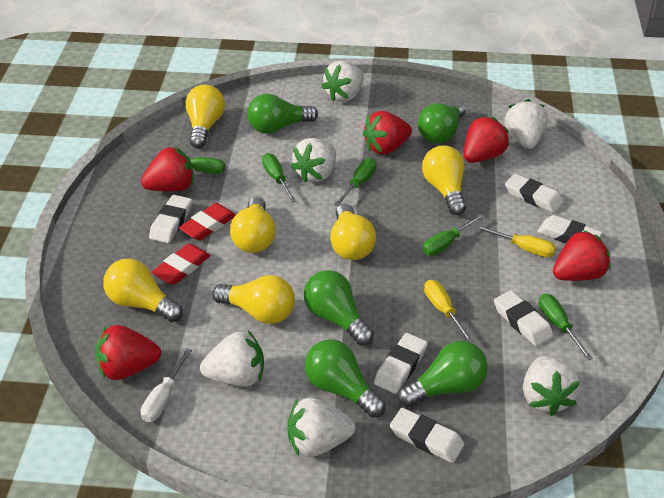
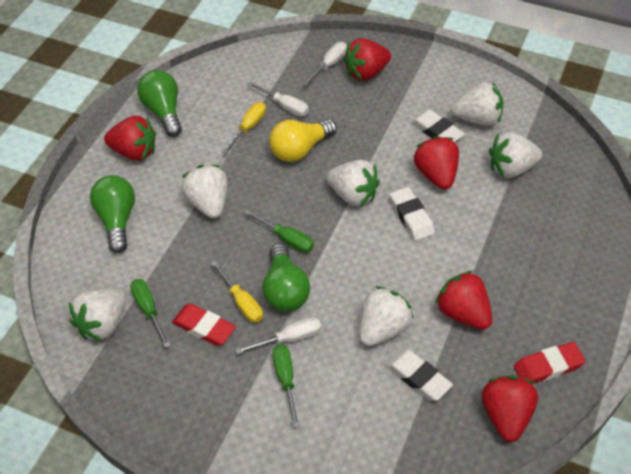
green light bulb: [247,94,318,134] [304,270,374,346] [305,339,386,418] [398,341,488,407] [418,102,466,144] = 5 -> [90,175,135,253] [137,70,182,137] [262,243,310,312] = 3
green screwdriver: [152,155,225,174] [262,153,296,203] [334,158,377,206] [423,214,484,256] [539,294,593,360] = 5 -> [130,279,170,348] [245,210,314,253] [272,344,300,427] = 3
white eraser: [149,195,192,243] [374,333,428,394] [390,408,464,463] [494,290,553,346] [505,174,563,213] [537,215,602,244] = 6 -> [386,349,453,401] [390,187,435,241] [411,110,465,142] = 3
white screwdriver: [141,348,192,422] = 1 -> [236,317,321,354] [248,81,309,116] [303,42,347,86] = 3
yellow light bulb: [103,259,183,322] [185,84,225,148] [212,275,295,324] [230,197,276,253] [330,204,376,260] [422,146,466,215] = 6 -> [269,119,337,162] = 1

